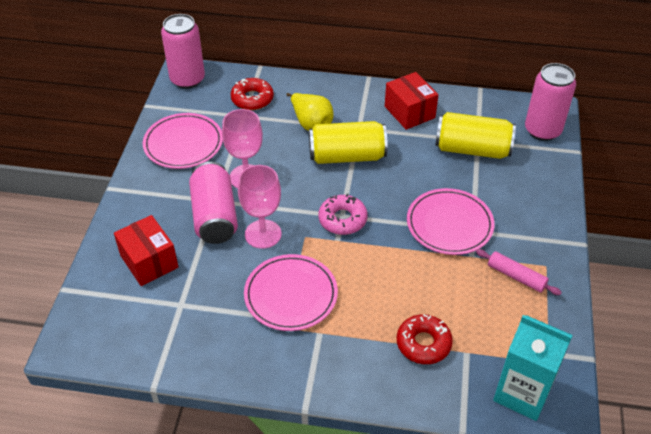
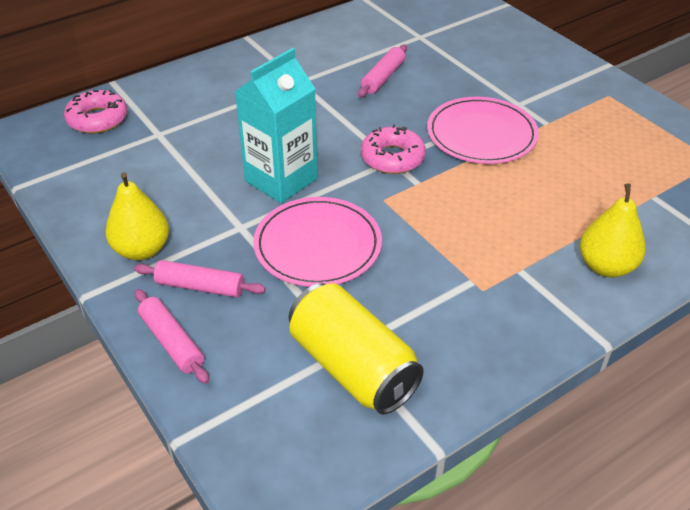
pink can: [161,14,205,89] [189,162,238,244] [525,63,576,141] = 3 -> none = 0
pink donut: [318,194,368,235] = 1 -> [64,90,127,134] [361,124,426,174] = 2
pink goblet: [222,109,263,188] [238,165,282,249] = 2 -> none = 0
pink plate: [143,113,223,169] [244,254,338,331] [407,188,495,255] = 3 -> [253,197,382,287] [427,97,539,164] = 2
pink rolling pin: [476,249,562,295] = 1 -> [134,260,265,298] [135,289,209,384] [358,45,407,97] = 3
red box: [114,215,178,286] [385,72,438,130] = 2 -> none = 0
red donut: [231,78,274,110] [396,314,453,364] = 2 -> none = 0
yellow can: [309,121,388,164] [435,112,516,159] = 2 -> [289,283,424,415] = 1
yellow pear: [286,93,333,131] = 1 -> [105,172,169,260] [580,184,646,277] = 2

